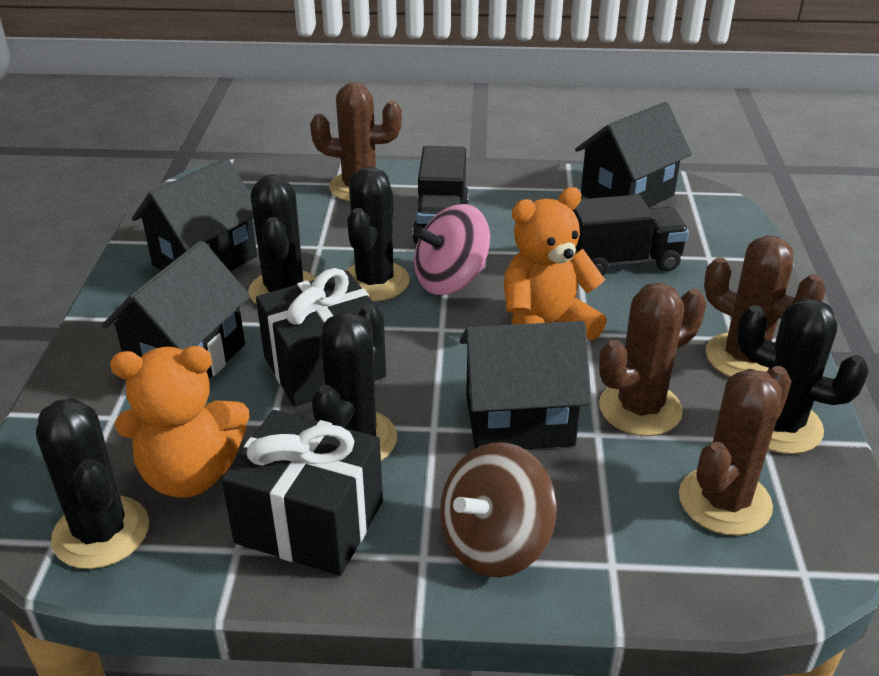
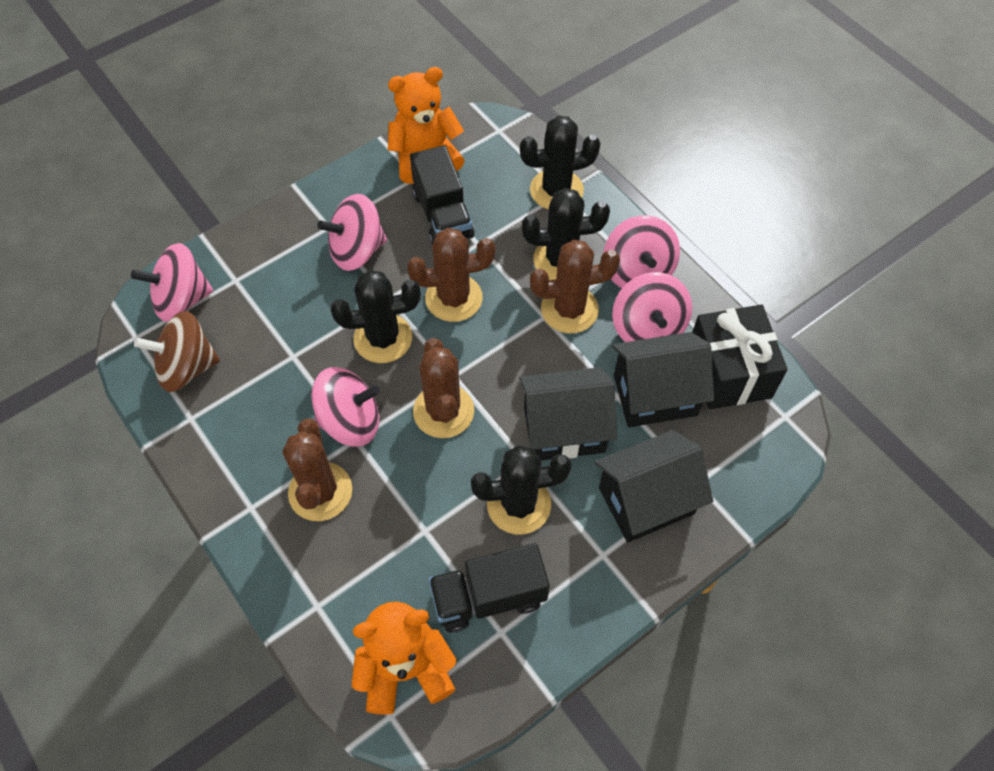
black cactus: [36,398,149,569] [248,175,316,304] [312,304,397,461] [345,167,410,301] [737,298,869,454] = 5 -> [330,270,421,363] [471,445,572,534] [520,116,601,210] [522,188,610,280] = 4
black gift: [221,410,383,576] [256,268,386,407] = 2 -> [692,305,788,409] = 1
black house: [102,241,251,379] [132,158,257,271] [460,321,591,449] [575,102,692,207] = 4 -> [519,367,617,460] [595,430,713,542] [612,332,714,427] = 3
pink spinning top: [414,204,490,295] = 1 -> [131,243,213,322] [311,367,380,447] [317,194,387,271] [604,215,680,288] [612,272,692,342] = 5

